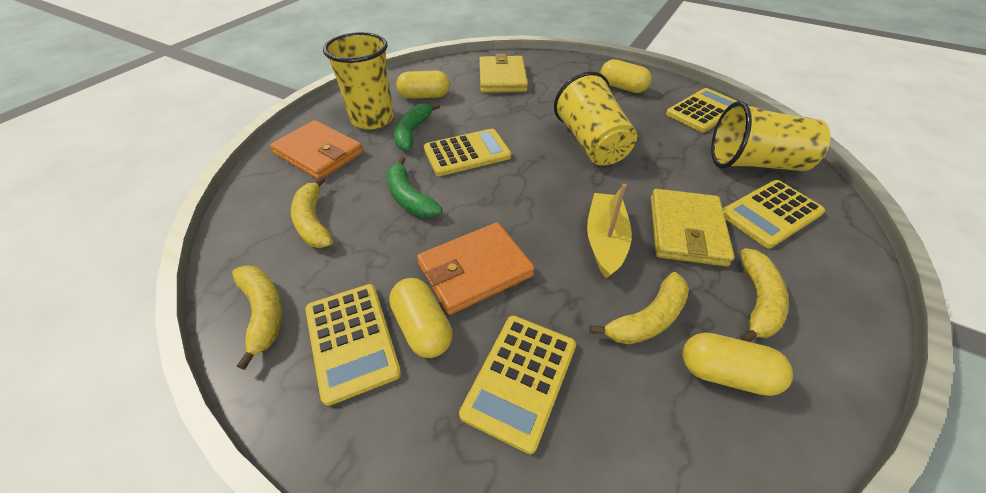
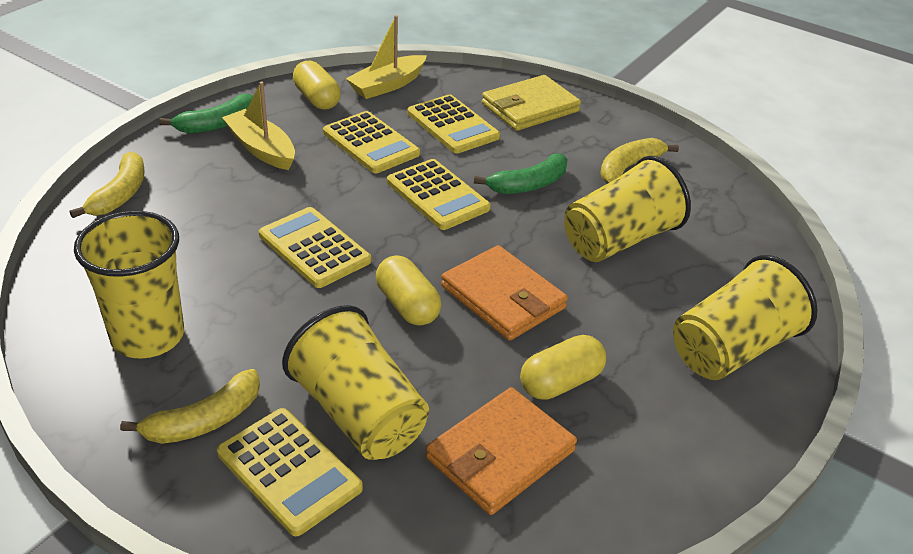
yellow banana: [232,265,282,370] [291,176,333,248] [589,272,689,344] [740,248,789,342] = 4 -> [70,152,145,218] [120,369,260,444] [600,138,679,183] = 3
yellow boat: [587,184,632,278] = 1 -> [222,82,295,170] [346,15,427,99] = 2
yellow capsule: [389,278,452,358] [396,71,450,99] [601,59,652,93] [683,333,793,396] = 4 -> [293,60,341,110] [376,255,441,326] [520,335,606,400] = 3
yellow cup: [323,32,394,130] [554,71,637,166] [711,101,831,171] = 3 -> [74,211,184,358] [282,305,429,460] [564,156,691,262] [673,255,817,380] = 4
yellow wallet: [479,53,528,93] [651,189,735,267] = 2 -> [482,75,581,131] = 1

